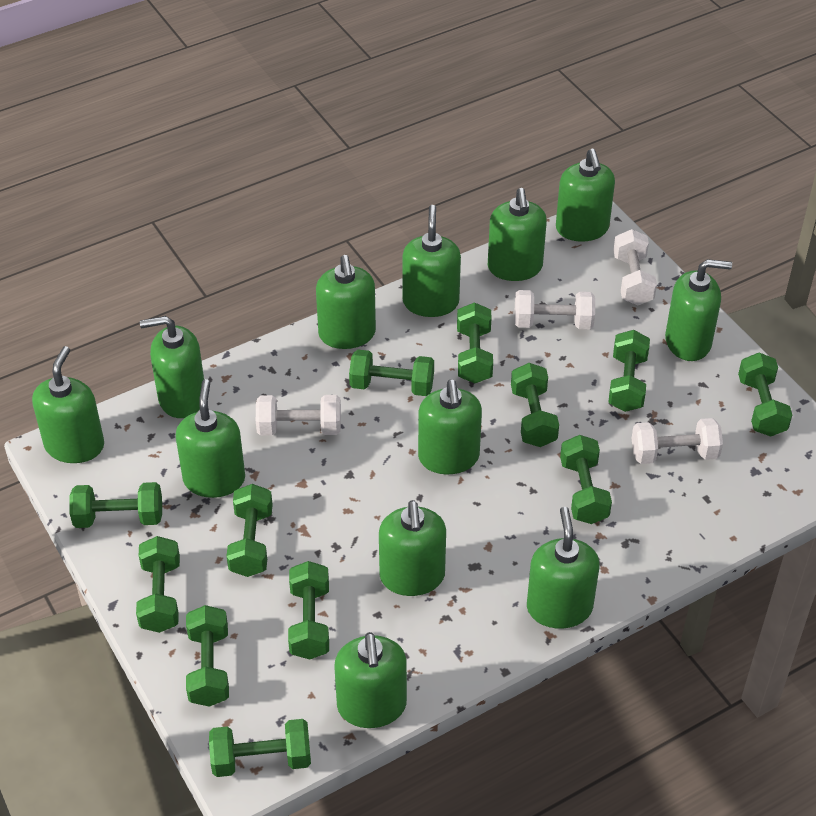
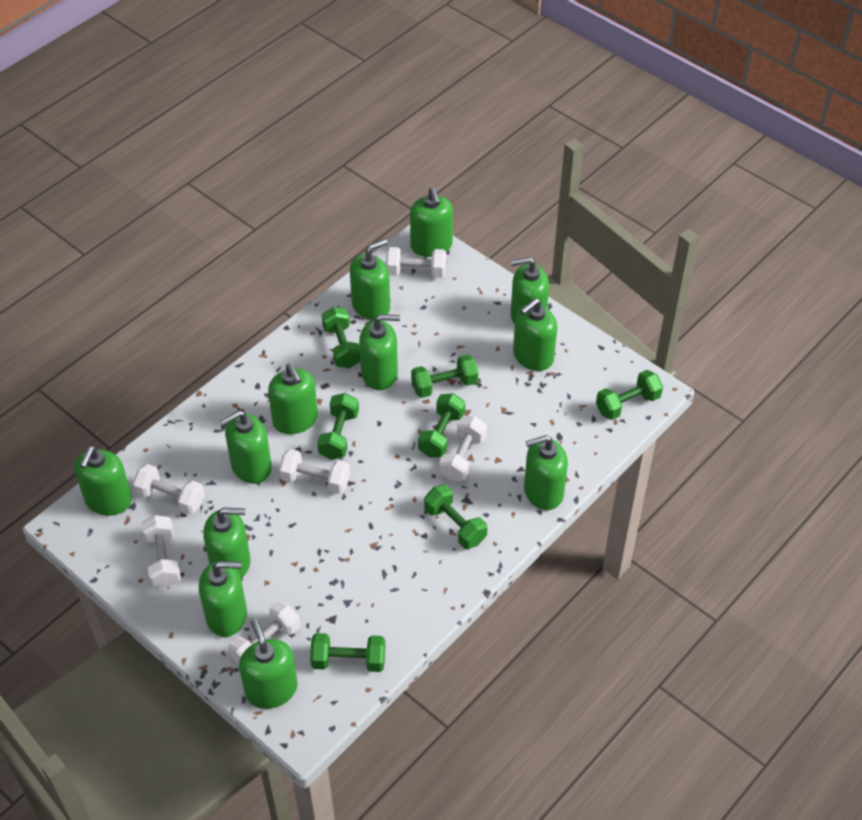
green dumbbell: [70,482,162,528] [136,536,180,633] [186,605,229,707] [209,719,311,777] [227,484,273,577] [288,561,329,660] [349,350,434,396] [457,302,493,383] [511,363,559,447] [560,435,612,524] [608,330,650,412] [738,353,792,437] = 12 -> [310,633,385,672] [317,393,359,460] [322,307,361,368] [411,354,478,398] [418,393,465,458] [424,485,487,549] [596,370,663,420] = 7
white dumbbell: [256,395,341,436] [514,290,595,329] [613,229,657,305] [632,418,723,464] = 4 -> [132,464,205,515] [142,515,181,588] [228,601,300,665] [279,449,350,494] [386,247,446,278] [439,416,487,481] = 6

